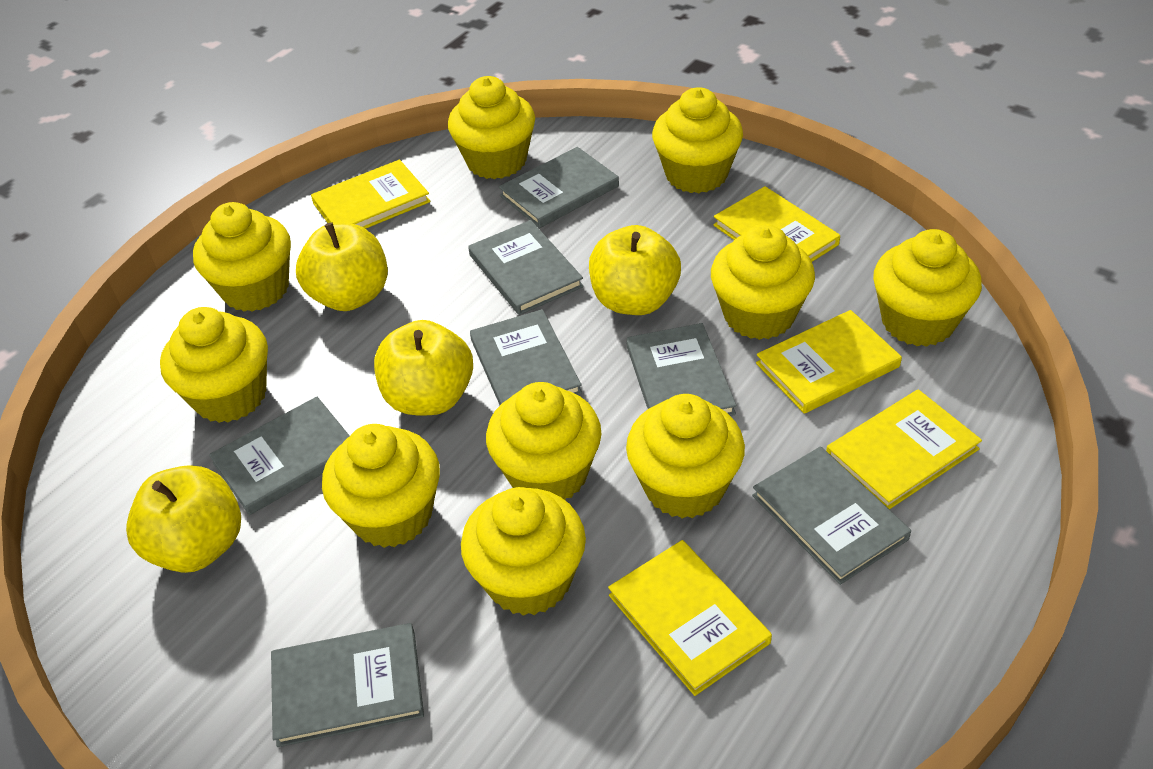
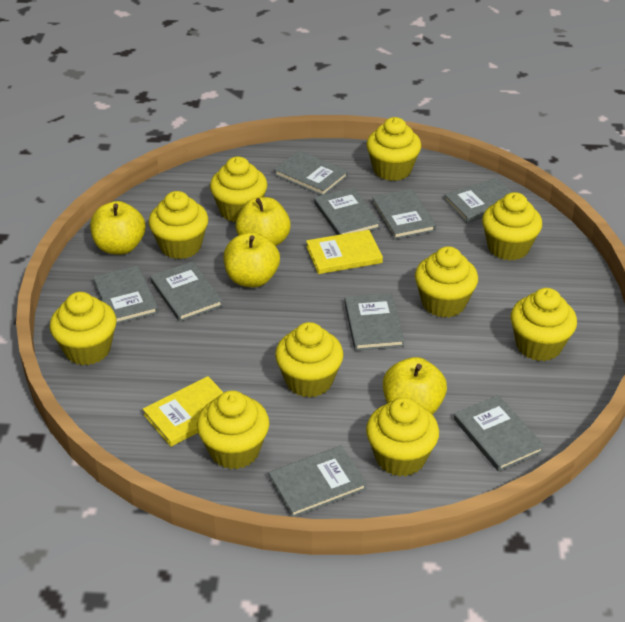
grey book: [209,397,350,515] [271,623,424,747] [468,220,584,315] [470,309,582,405] [499,147,619,228] [626,323,736,416] [752,446,911,585] = 7 -> [93,265,159,324] [150,261,223,322] [268,445,367,517] [274,150,348,195] [314,187,381,235] [344,293,405,351] [372,189,436,240] [444,178,512,223] [454,395,545,472] = 9
yellow book: [311,160,430,229] [608,540,772,696] [713,186,840,262] [756,310,902,414] [826,389,982,510] = 5 -> [143,376,224,447] [306,230,383,274] = 2

